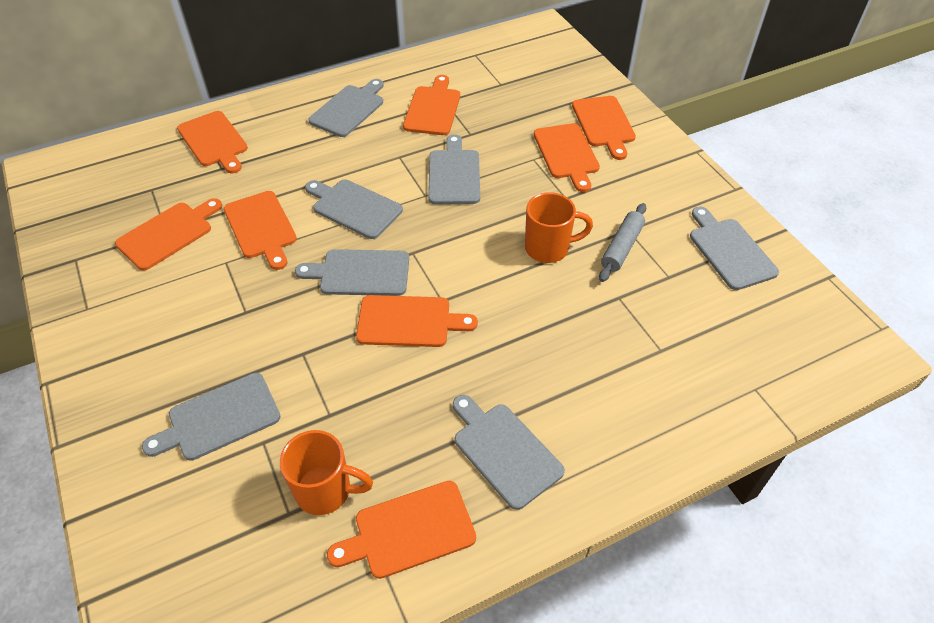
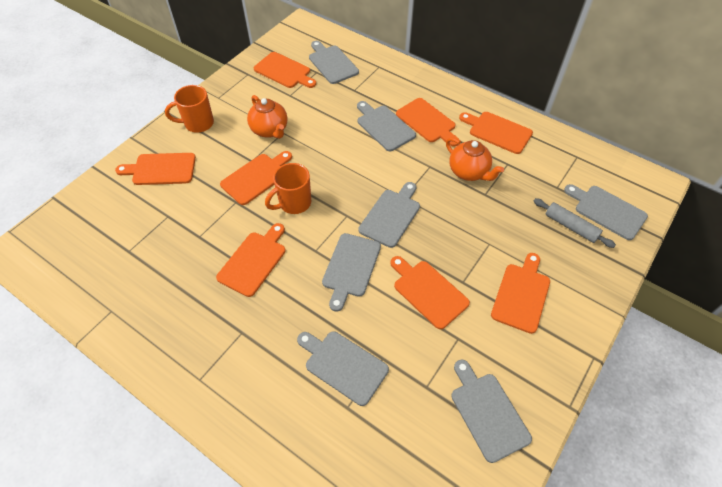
orange teapot: none = 0 -> [247,95,287,139] [446,137,504,181] = 2

